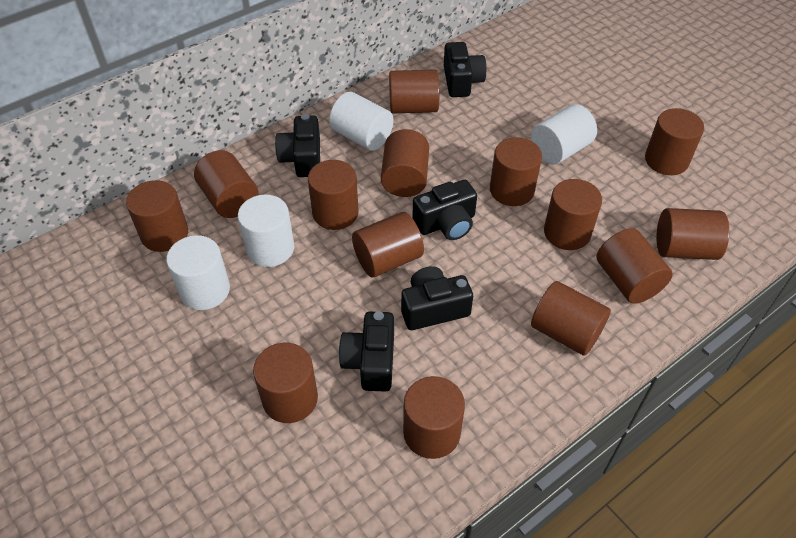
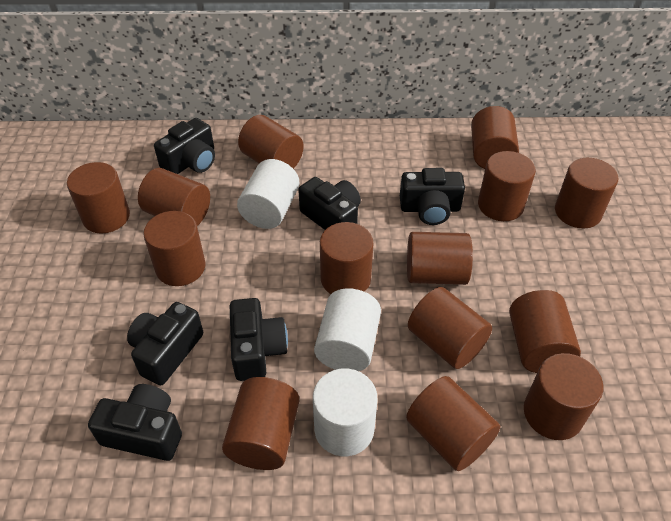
black camera: [275,114,320,177] [339,311,394,392] [401,266,473,330] [412,180,477,240] [444,42,486,97] = 5 -> [88,384,182,461] [127,302,203,385] [154,118,215,174] [230,298,288,381] [298,177,361,230] [400,168,465,225] = 6
white cylinder: [166,235,230,310] [238,195,294,267] [329,92,393,151] [531,104,597,164] = 4 -> [237,159,299,229] [313,369,377,456] [314,288,381,371] = 3

